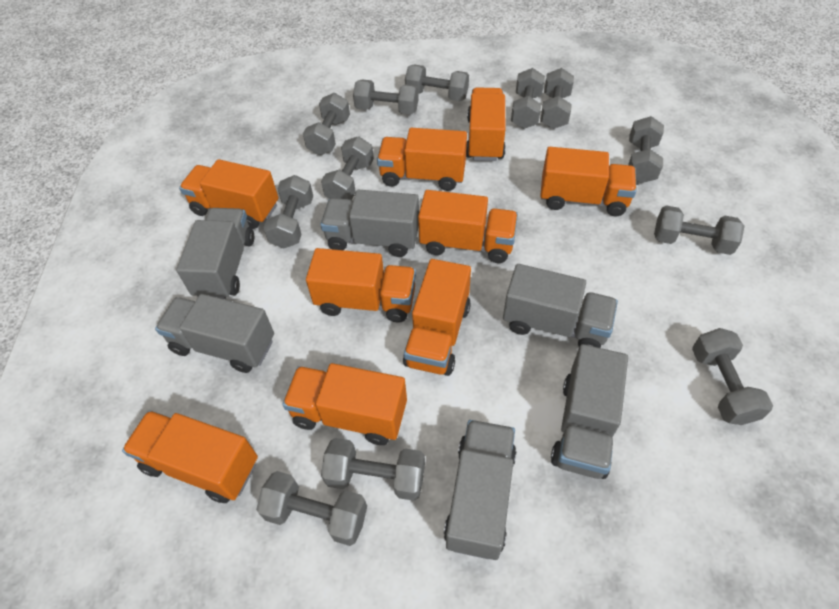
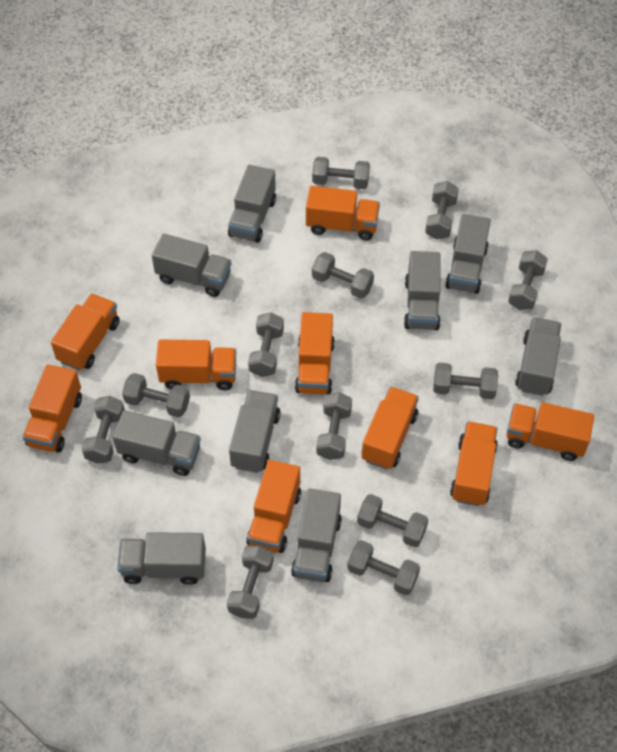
grey truck: [155,294,274,373] [176,208,254,299] [320,190,419,257] [444,420,516,560] [503,264,618,348] [551,344,628,479] = 6 -> [113,410,201,476] [117,532,206,585] [152,233,231,297] [228,165,276,243] [229,390,281,473] [291,488,342,582] [404,251,441,330] [445,214,491,294] [515,317,561,396] = 9

